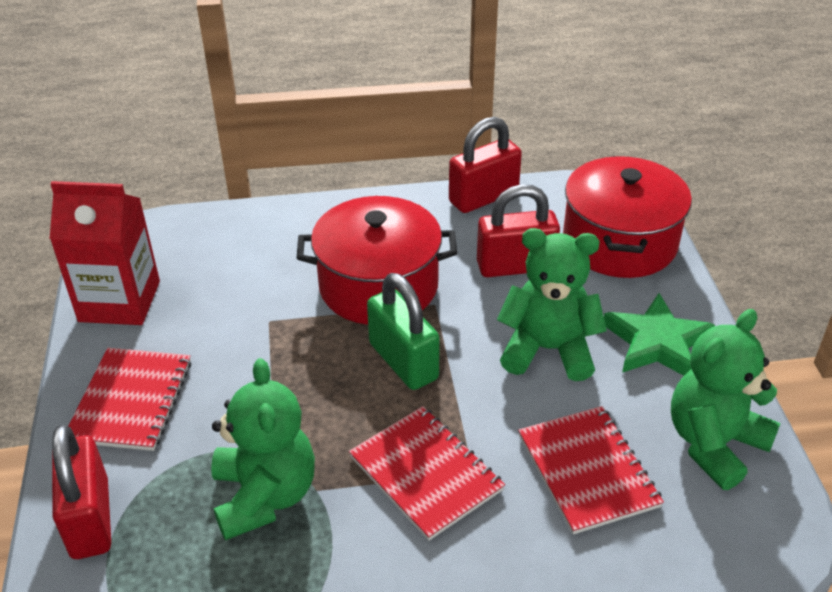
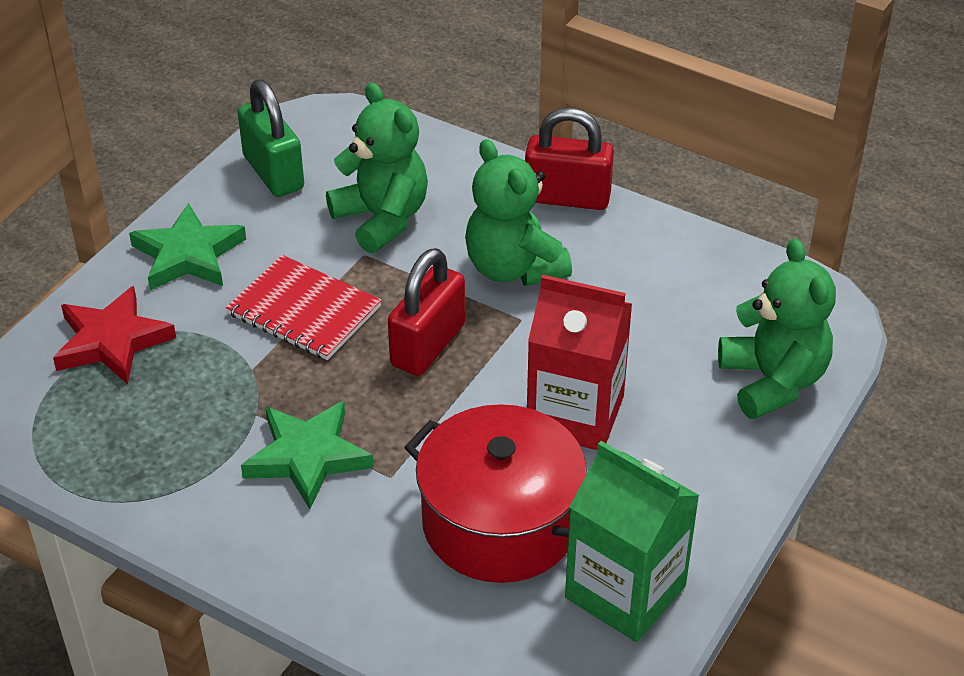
green carton: none = 0 -> [565,441,700,642] = 1
green star: [604,293,715,376] = 1 -> [129,203,246,290] [241,401,374,509] = 2
red notebook: [69,348,191,451] [349,406,505,541] [518,406,664,534] = 3 -> [226,255,382,360] = 1
red padlock: [52,424,111,559] [449,117,522,213] [477,184,560,277] = 3 -> [388,248,465,376] [525,108,614,210] = 2
red pot: [297,196,457,325] [563,156,692,278] = 2 -> [404,404,587,583] = 1
red star: none = 0 -> [53,286,176,384] = 1

